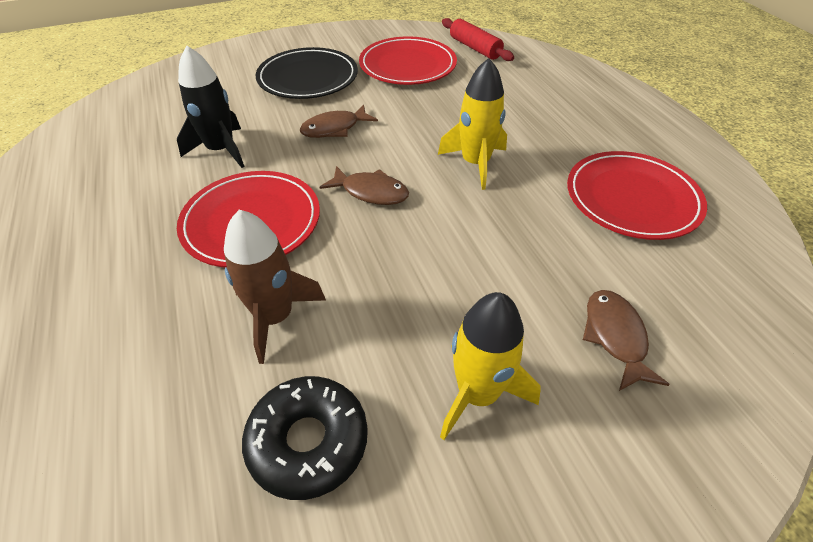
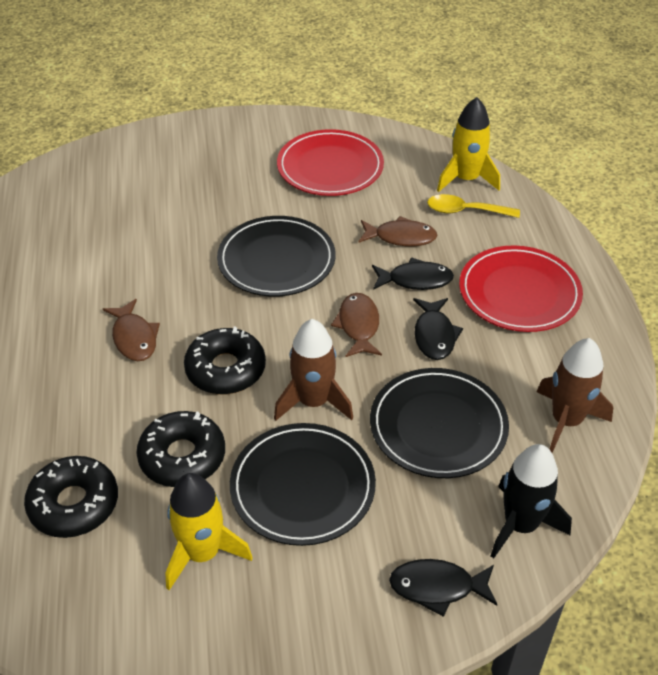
black donut: [242,376,368,500] = 1 -> [24,456,118,538] [136,411,225,487] [184,327,266,395] = 3
black fish: none = 0 -> [372,257,454,290] [389,559,498,617] [413,298,463,360] = 3
black plate: [256,47,358,99] = 1 -> [217,216,336,297] [230,423,376,546] [370,368,509,478] = 3
brown rocket: [224,210,326,364] = 1 -> [274,319,353,421] [537,338,613,453] = 2
red plate: [177,171,320,267] [359,36,457,85] [567,151,707,240] = 3 -> [277,129,384,196] [459,246,583,332] = 2
red rolling pin: [442,18,514,61] = 1 -> none = 0
yellow spoon: none = 0 -> [427,194,520,218] = 1

